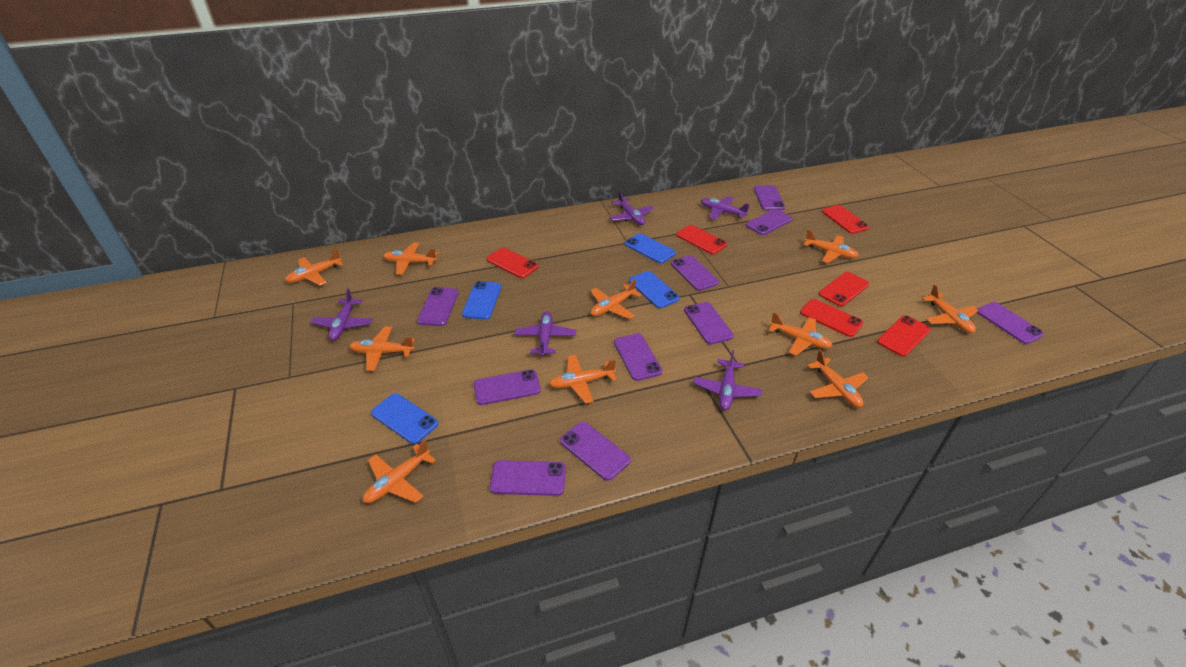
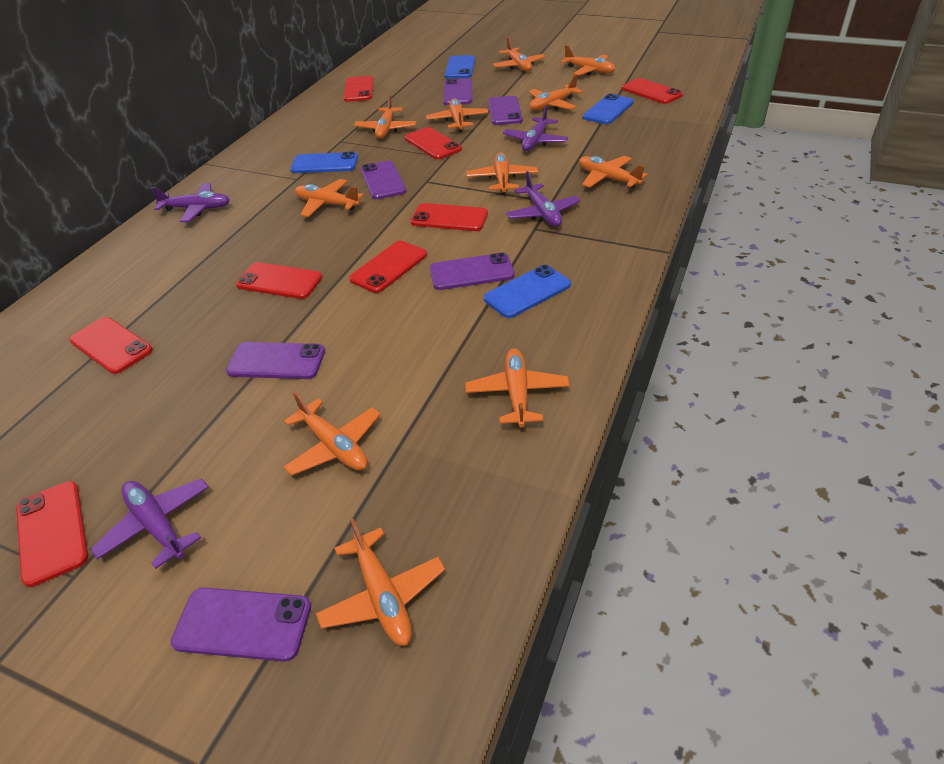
orange plane: [285,249,343,285] [349,326,415,371] [363,440,436,503] [383,243,438,275] [549,355,617,404] [590,279,642,319] [768,312,833,356] [804,230,859,263] [807,350,869,407] [922,284,979,333] = 10 -> [284,392,381,476] [295,179,364,217] [316,519,445,646] [354,94,417,139] [426,98,489,132] [465,348,570,427] [466,152,538,194] [493,37,546,71] [529,74,583,110] [561,45,615,75] [579,156,648,188] = 11
purple phone: [417,287,459,326] [473,370,541,405] [490,460,566,496] [560,422,631,481] [614,333,662,381] [671,255,719,291] [684,302,734,344] [746,209,792,235] [754,185,785,210] [977,302,1044,344] = 10 -> [171,587,311,662] [226,342,325,379] [360,161,407,199] [430,253,515,290] [443,78,473,105] [488,96,523,125] = 6
purple plane: [310,289,373,341] [514,311,576,356] [609,190,654,225] [694,350,762,410] [701,196,749,220] = 5 -> [90,478,209,569] [150,183,230,222] [503,105,568,151] [506,171,581,227] = 4
red phone: [486,247,539,278] [676,225,727,254] [800,299,863,337] [819,272,869,307] [822,205,869,234] [877,315,931,357] = 6 -> [16,481,88,587] [69,317,153,374] [236,262,323,299] [344,76,374,102] [349,241,427,293] [405,127,462,159] [410,203,488,231] [622,78,683,104] = 8

